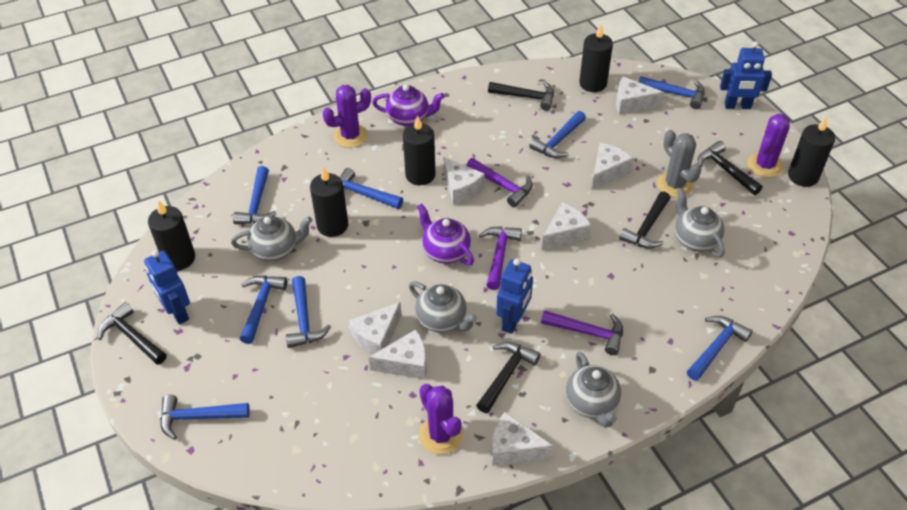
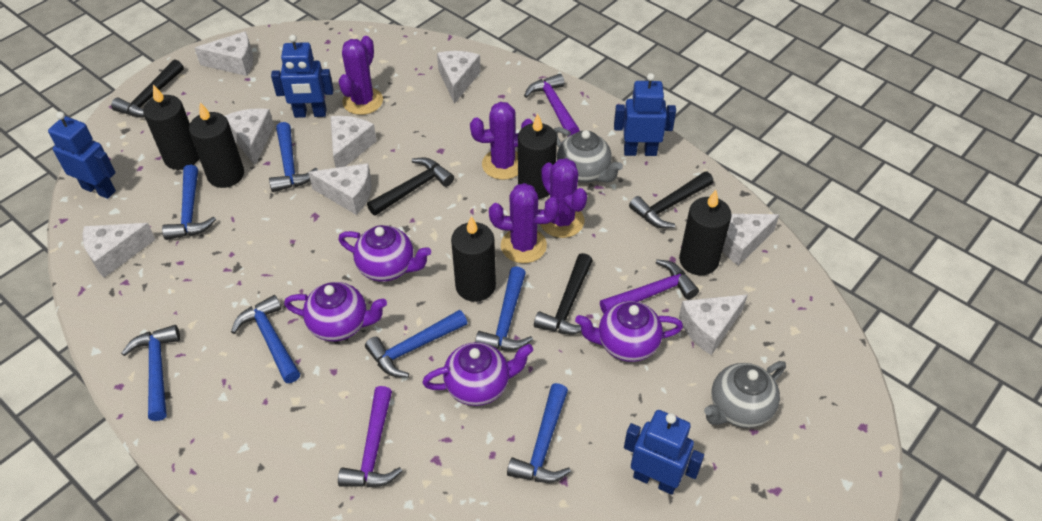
black hammer: [98,302,167,365] [476,342,541,413] [488,82,554,111] [619,191,670,249] [698,141,762,195] = 5 -> [111,60,184,118] [367,157,454,216] [534,253,593,335] [629,171,713,228] = 4
blue hammer: [160,394,249,440] [233,166,276,224] [240,275,287,344] [286,276,331,348] [340,168,403,209] [529,111,586,158] [639,76,705,109] [687,316,753,381] = 8 -> [121,325,180,421] [162,165,216,240] [231,295,300,383] [269,122,318,192] [365,310,467,377] [475,266,533,351] [507,383,571,483] = 7
blue robot: [144,250,190,324] [496,258,533,334] [720,41,772,109] = 3 -> [48,112,116,199] [271,35,334,118] [614,73,676,156] [624,410,704,495] = 4
grey cactus: [657,130,702,198] = 1 -> none = 0
grey teapot: [231,216,312,261] [409,281,477,333] [566,352,621,428] [675,188,725,257] = 4 -> [554,127,623,183] [704,361,786,428] = 2
purple cactus: [323,85,371,148] [419,384,463,455] [747,114,790,178] = 3 -> [339,36,383,115] [470,102,534,180] [489,183,559,263] [540,158,587,238] = 4
purple teapot: [372,84,445,126] [417,203,474,265] = 2 -> [284,282,387,341] [338,225,431,282] [422,342,533,406] [575,301,683,362] = 4
white cheese: [349,302,401,355] [369,329,427,379] [443,157,485,205] [491,412,553,466] [542,202,591,250] [592,143,634,190] [616,77,664,114] = 7 -> [83,223,156,278] [195,31,253,76] [225,108,274,165] [308,163,371,215] [330,116,377,168] [437,51,481,104] [679,294,748,355] [723,214,780,266] = 8

